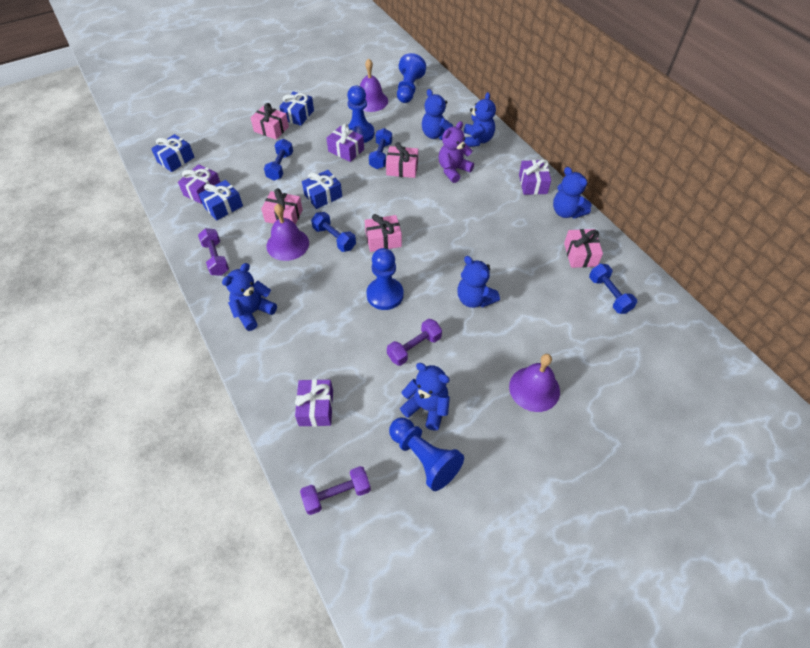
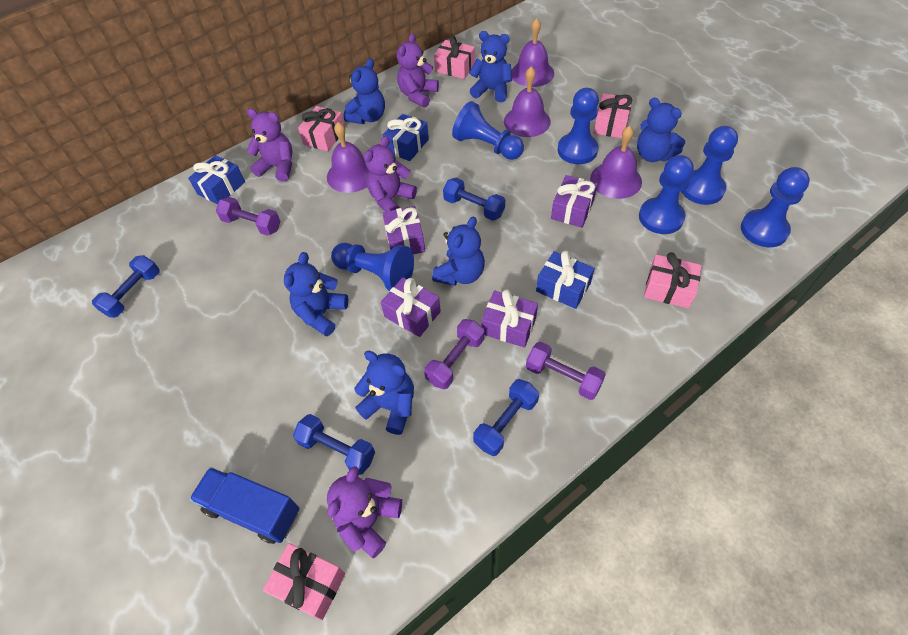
blue gift: [151,134,194,172] [199,180,243,220] [279,91,314,126] [302,170,342,209] = 4 -> [188,155,245,205] [382,114,429,161] [536,251,595,309] = 3
blue pawn: [347,85,374,143] [366,248,404,310] [389,418,464,491] [397,53,426,103] = 4 -> [331,243,414,291] [452,101,524,160] [558,88,599,164] [639,155,694,234] [681,126,738,205] [741,167,810,247] = 6
blue truck: none = 0 -> [189,467,300,544] = 1
purple bell: [266,203,309,261] [360,59,388,112] [509,354,560,412] = 3 -> [327,122,369,193] [504,67,551,137] [511,18,554,87] [590,126,642,199] = 4
purple teddy bear: [439,121,474,183] = 1 -> [247,109,293,182] [327,466,402,558] [364,136,417,212] [397,33,439,108] = 4

